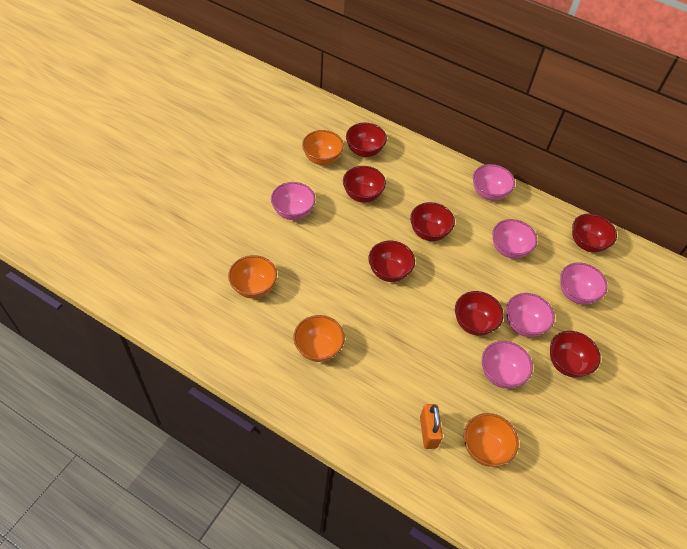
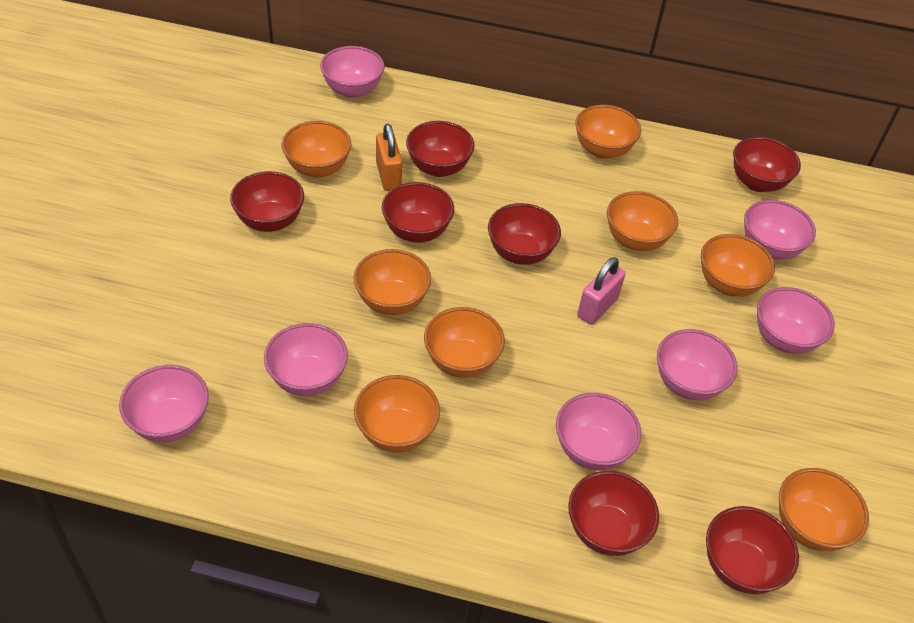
orange bowl: [228,255,277,298] [294,315,345,362] [302,130,344,165] [464,413,519,467] = 4 -> [282,121,351,178] [354,249,431,315] [354,375,440,452] [424,307,505,378] [575,105,641,159] [607,191,678,251] [701,234,775,297] [779,468,869,551] = 8
pink bowl: [271,182,315,220] [473,164,515,201] [482,341,533,389] [492,219,537,259] [506,293,555,337] [560,262,608,305] = 6 -> [119,365,209,443] [264,323,348,396] [320,46,384,98] [556,393,641,470] [657,329,737,401] [744,200,816,260] [757,287,835,354] = 7
pink padlock: none = 0 -> [577,257,625,325] = 1

